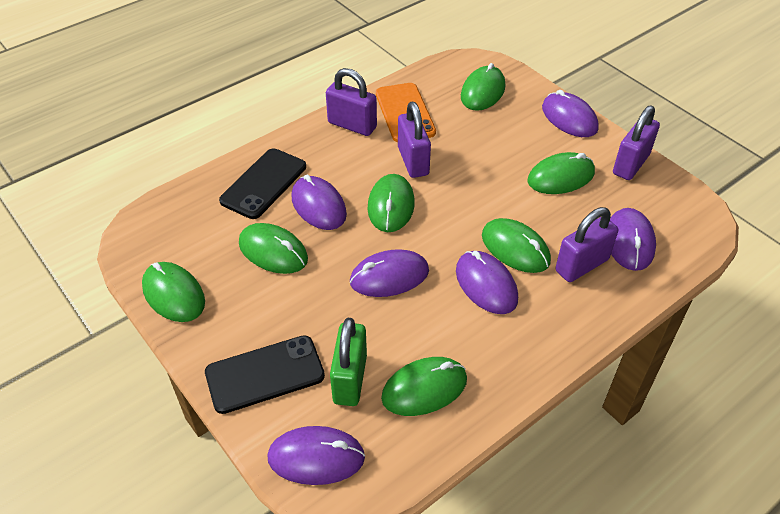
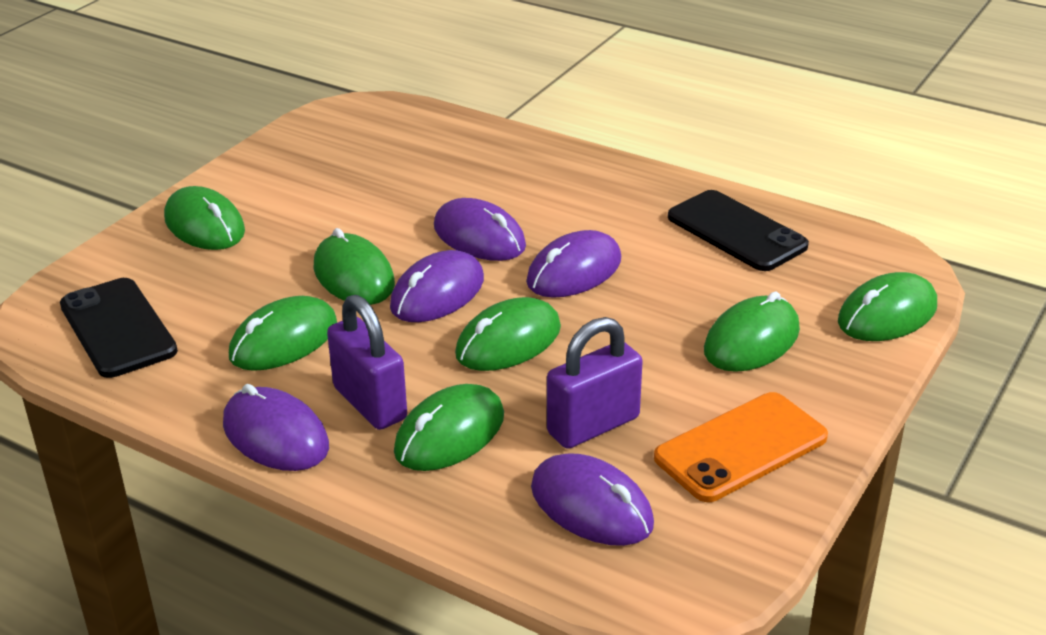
green padlock: [330,318,367,406] = 1 -> none = 0
purple mouse: [267,426,365,485] [292,175,347,230] [350,249,429,297] [456,251,518,314] [542,90,599,137] [610,208,656,271] = 6 -> [223,384,329,471] [390,250,484,322] [434,198,526,261] [526,230,621,298] [531,453,654,546] = 5
purple padlock: [326,68,377,136] [398,101,431,178] [556,207,618,282] [613,106,660,180] = 4 -> [327,295,407,430] [547,317,643,449] = 2

